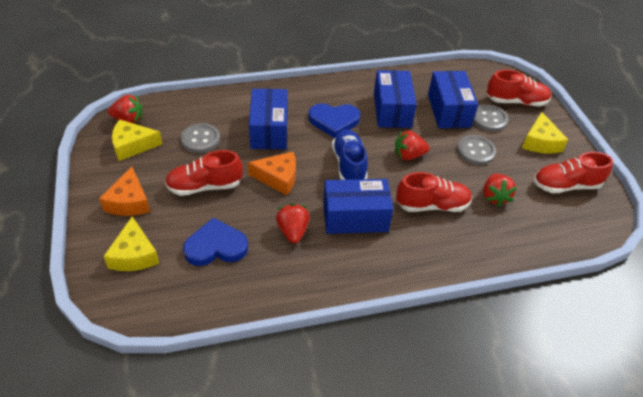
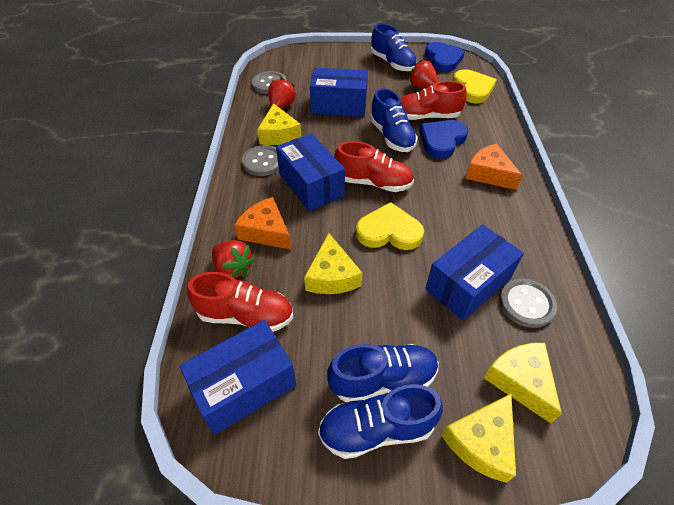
blue shoe: [332,129,368,180] = 1 -> [318,384,443,459] [327,344,439,402] [370,88,418,152] [371,24,417,72] = 4
red shoe: [165,150,243,196] [396,172,472,212] [487,70,552,106] [534,152,613,193] = 4 -> [187,272,293,332] [334,141,414,192] [400,81,467,120] = 3
red strawberry: [108,95,143,124] [276,203,310,243] [395,130,429,160] [483,174,517,207] = 4 -> [212,240,255,278] [268,77,297,109] [408,60,439,89] = 3
yellow cheese: [103,216,159,271] [112,119,162,161] [522,112,568,154] = 3 -> [257,103,302,145] [304,233,362,294] [441,394,516,483] [484,343,562,423] = 4
yellow heart: none = 0 -> [356,202,424,250] [453,69,497,103] = 2

